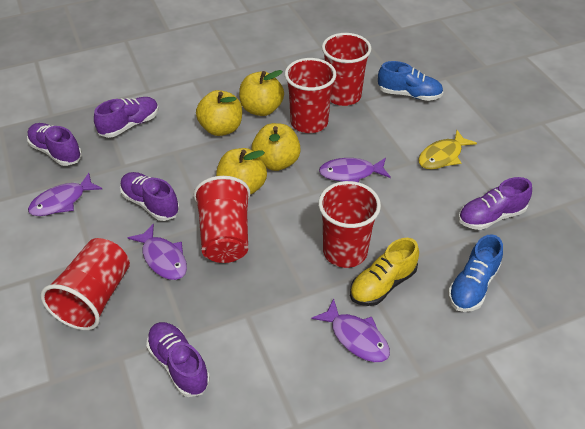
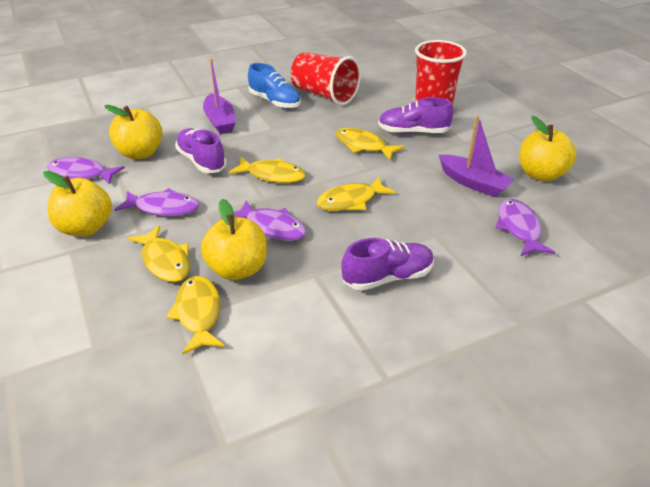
blue shoe: [378,61,443,101] [448,234,503,312] = 2 -> [248,63,301,109] = 1
purple boat: none = 0 -> [203,59,236,134] [439,115,514,197] = 2
purple shoe: [27,123,82,166] [94,97,159,138] [120,172,180,221] [146,322,210,397] [458,177,532,230] = 5 -> [175,128,227,173] [341,238,434,291] [378,97,453,134] = 3
red cup: [41,238,130,330] [194,176,250,263] [285,58,336,133] [318,181,381,268] [322,33,372,106] = 5 -> [291,52,361,105] [415,40,467,106] = 2
yellow fish: [418,130,477,169] = 1 -> [128,225,190,282] [166,276,225,354] [229,157,306,183] [316,176,395,211] [335,128,404,160] = 5
yellow shoe: [350,238,419,306] = 1 -> none = 0

